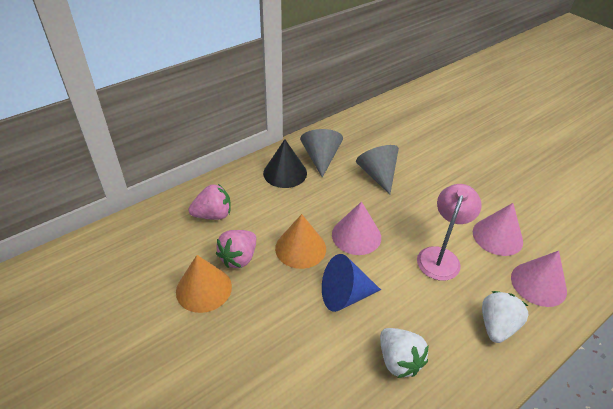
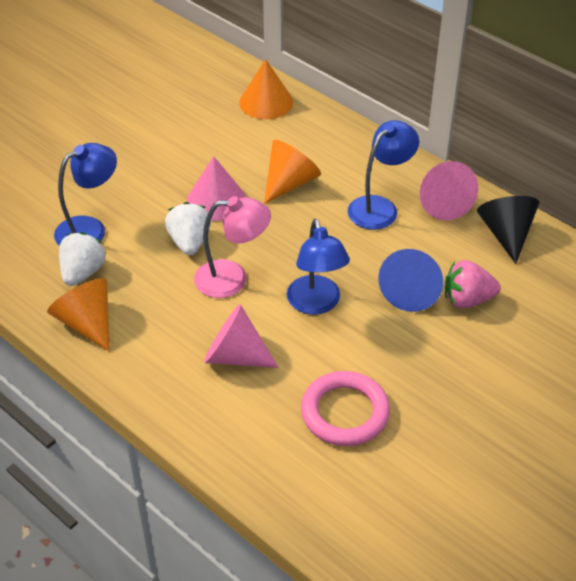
blue lamp: none = 0 -> [54,143,117,246] [287,219,350,315] [348,120,419,230] = 3
grey cone: [300,129,343,178] [356,145,399,194] = 2 -> none = 0
orange cone: [176,255,232,313] [275,214,326,269] = 2 -> [47,278,109,351] [239,59,293,119] [264,140,321,204] = 3
pink ring: none = 0 -> [301,371,390,446] = 1
pink strawberry: [188,184,231,220] [216,230,256,268] = 2 -> [445,260,501,308] = 1

